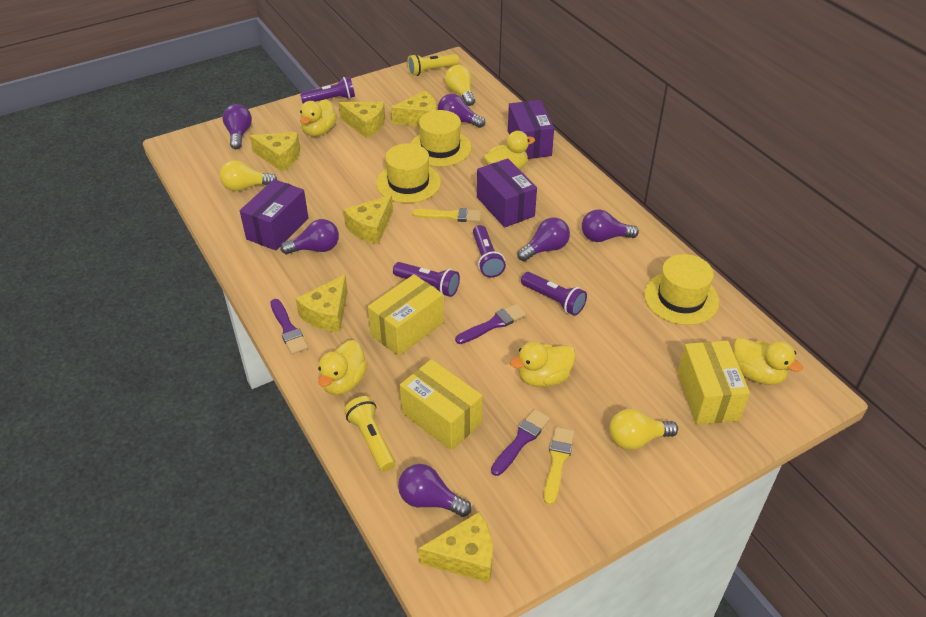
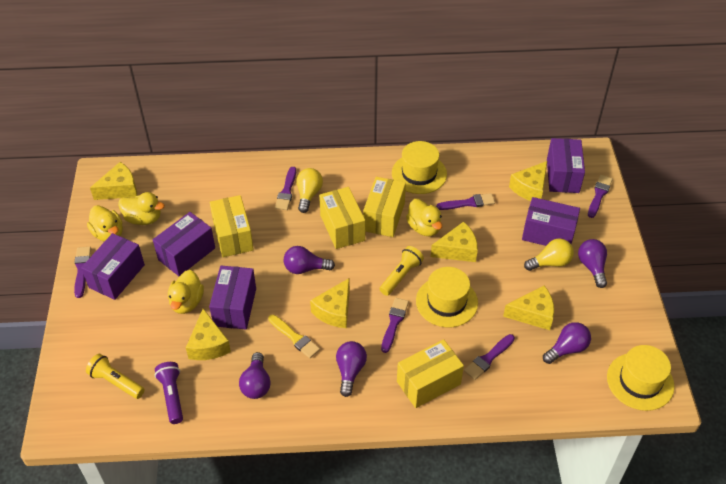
purple box: [240,179,309,251] [477,158,537,228] [508,100,554,159] = 3 -> [81,233,145,300] [153,212,215,276] [209,266,256,329] [522,197,580,246] [547,138,585,193] = 5
purple brush: [270,299,308,354] [455,304,526,344] [491,409,550,476] = 3 -> [74,247,91,298] [275,167,296,210] [381,298,409,353] [436,193,495,210] [464,334,515,380] [588,175,613,218] = 6
purple flashlight: [300,76,355,104] [393,262,460,297] [473,225,506,278] [521,272,587,316] = 4 -> [155,362,183,424] = 1
purple light bulb: [223,104,252,149] [280,219,339,254] [398,464,471,517] [438,94,485,128] [517,217,570,261] [582,209,639,242] = 6 -> [239,352,271,399] [284,246,335,274] [336,341,367,397] [543,322,591,364] [578,239,607,288] = 5
yellow box: [368,274,444,356] [400,359,483,450] [678,341,750,425] = 3 -> [210,195,254,257] [319,187,365,249] [363,177,406,237] [397,339,464,408] = 4
yellow brush: [412,208,482,222] [544,427,575,505] = 2 -> [268,315,320,358] = 1
yellow duck: [300,99,337,137] [318,340,368,395] [484,131,535,170] [510,342,575,387] [733,337,803,385] = 5 -> [87,205,123,242] [118,192,165,225] [168,270,204,314] [406,199,442,236] = 4
yellow light bulb: [220,160,277,191] [445,65,475,106] [609,409,678,450] = 3 -> [297,168,323,213] [524,239,574,271] = 2

